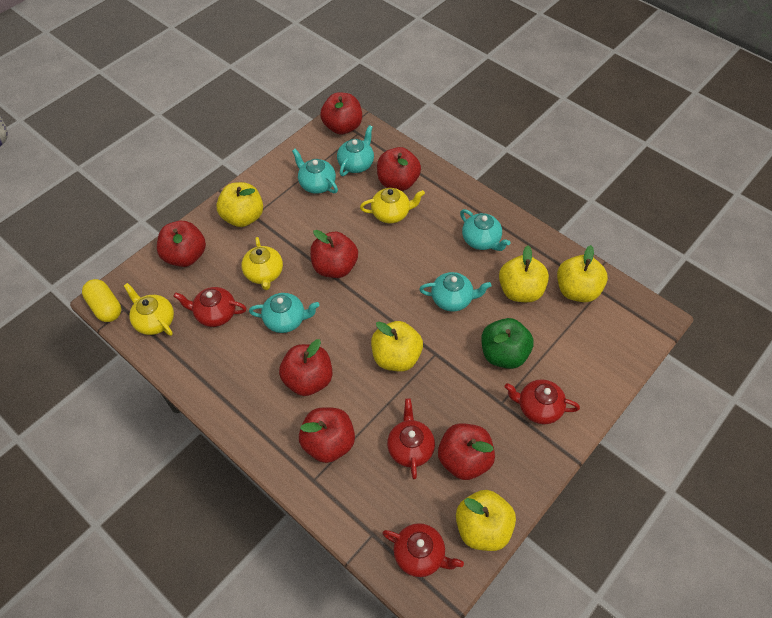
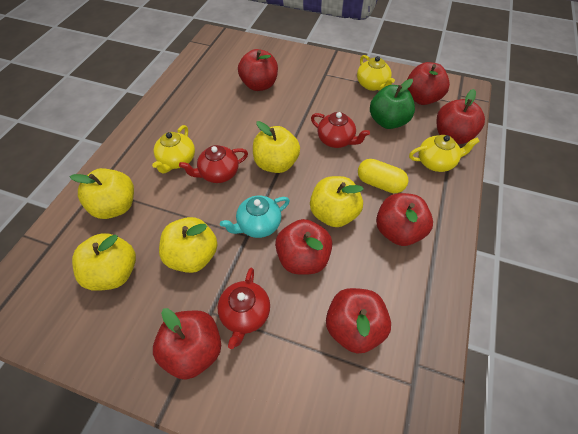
red teapot: [173,287,247,327] [382,523,464,577] [387,398,435,479] [505,379,580,424] = 4 -> [179,145,248,183] [217,268,270,349] [311,112,370,148] = 3
turquoise teapot: [249,293,320,333] [292,149,338,194] [337,125,374,176] [419,272,491,312] [460,209,510,251] = 5 -> [220,196,290,238] = 1

